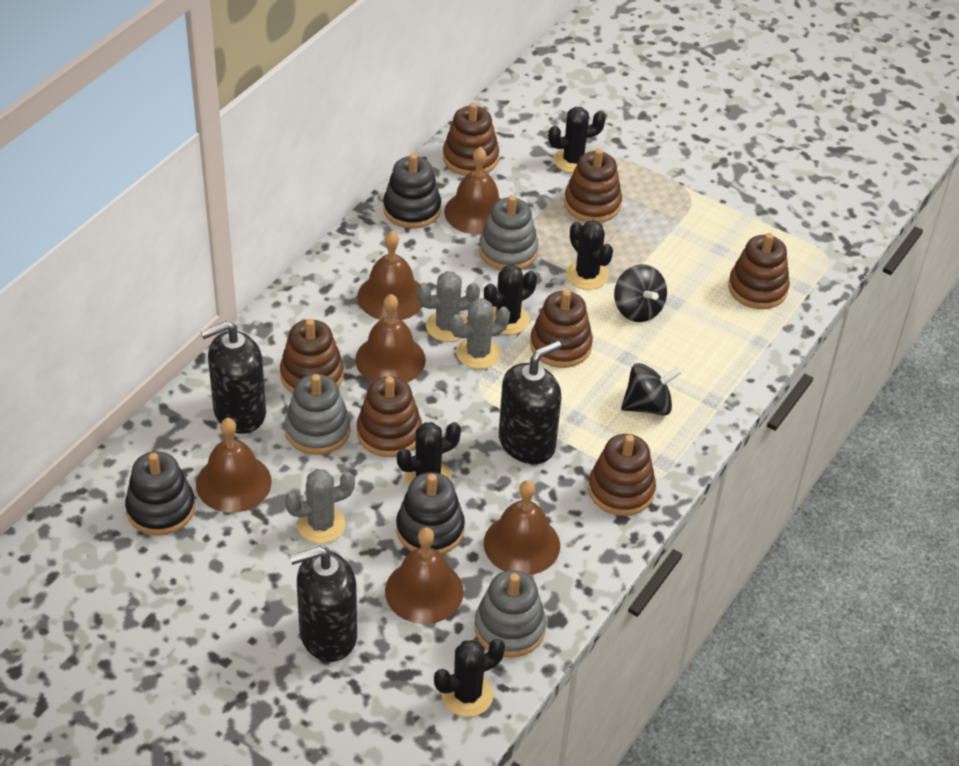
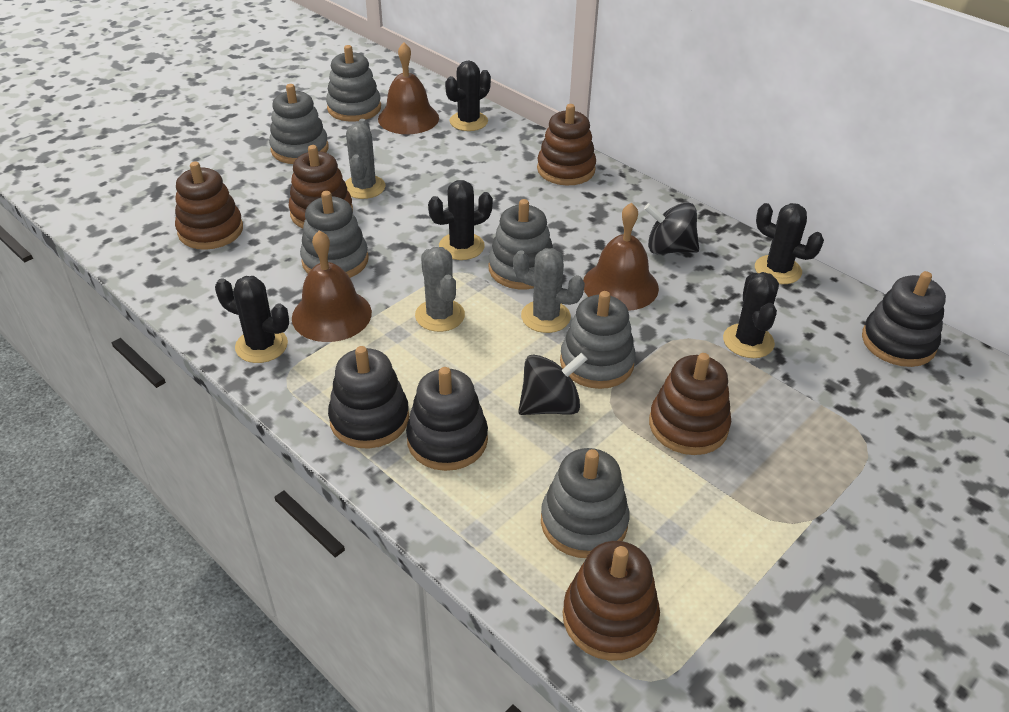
black soap dispenser: [200,321,266,434] [290,546,357,662] [499,341,561,464] = 3 -> none = 0
brown bell: [196,418,272,513] [355,294,426,383] [357,231,422,320] [385,527,464,624] [444,147,500,235] [484,480,560,575] = 6 -> [292,230,372,342] [378,42,439,134] [583,202,659,311] = 3
brown stacking toy: [280,319,344,394] [357,377,422,457] [443,103,499,176] [530,290,593,368] [564,148,622,223] [588,434,656,516] [728,233,790,309] = 7 -> [175,161,243,250] [289,145,353,228] [537,104,596,185] [563,541,660,661] [649,353,731,455] = 5
grey stacking toy: [285,374,351,455] [475,570,546,657] [479,195,539,270] = 3 -> [269,84,329,164] [300,191,369,278] [326,45,381,122] [488,199,553,289] [541,448,630,558] [560,291,636,389] = 6

